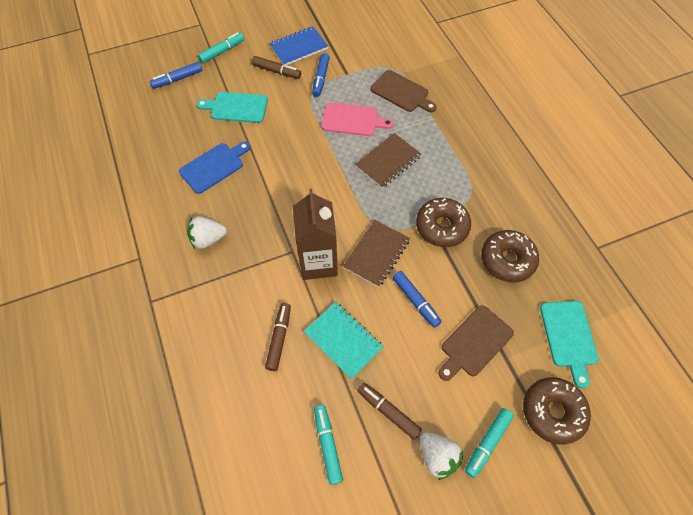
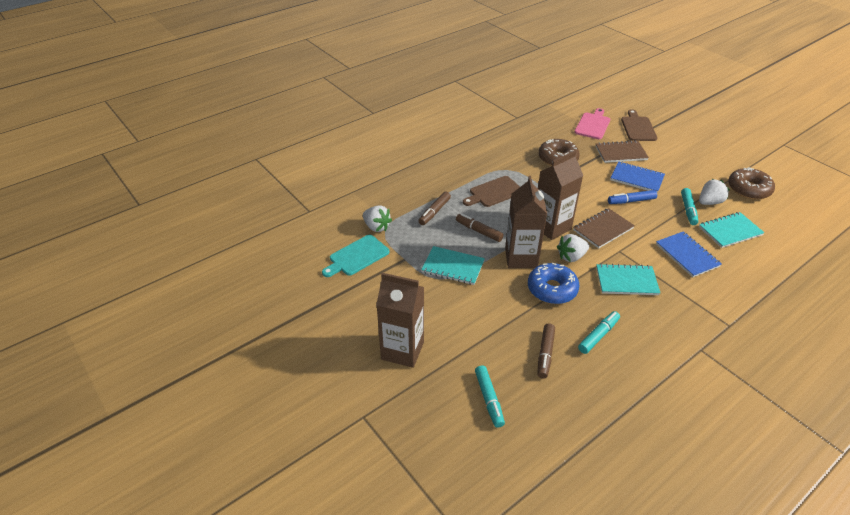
blue cutting board: [179,142,251,194] = 1 -> none = 0
blue donut: none = 0 -> [528,263,579,304] = 1
blue marker: [150,62,202,89] [312,53,330,97] [392,271,442,328] = 3 -> [608,190,657,204] = 1
blue notebook: [269,26,328,65] = 1 -> [610,162,665,193] [656,231,722,277] = 2
brown carton: [293,189,338,280] = 1 -> [376,273,424,368] [505,176,547,268] [538,151,583,240] = 3
brown donut: [416,198,471,247] [481,230,539,283] [523,377,591,445] = 3 -> [538,139,580,166] [728,168,775,200] = 2
turquoise cutting board: [197,92,268,123] [540,301,599,388] = 2 -> [322,235,390,277] = 1
turquoise notebook: [304,302,383,379] = 1 -> [421,246,485,285] [596,264,660,295] [699,212,765,248] = 3
white strawberry: [187,216,227,249] [420,433,463,480] = 2 -> [363,206,392,232] [557,234,589,262] [699,179,730,205] = 3

